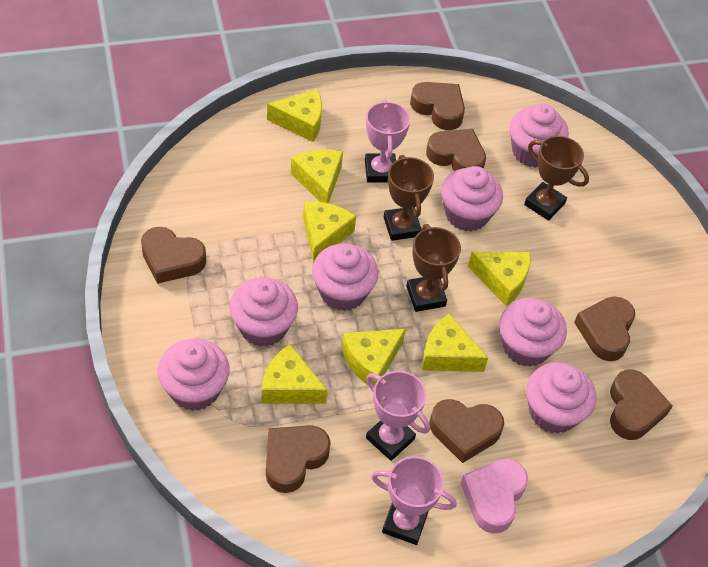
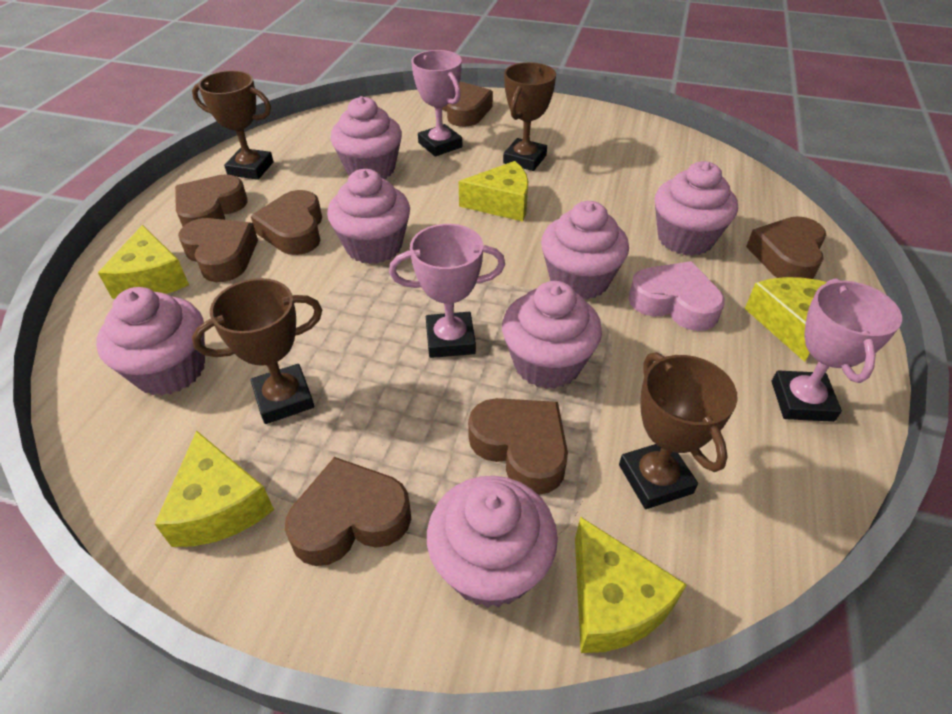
brown trophy: [384,155,434,241] [406,224,461,312] [524,136,589,221] = 3 -> [192,70,274,180] [192,278,322,424] [503,62,556,171] [619,352,738,509] = 4
yellow cheese: [262,344,328,404] [267,90,322,142] [291,149,343,203] [303,202,356,263] [342,329,406,386] [422,314,488,372] [468,252,531,306] = 7 -> [98,225,189,299] [155,431,274,547] [459,161,528,222] [575,516,687,653] [745,277,826,362] = 5

